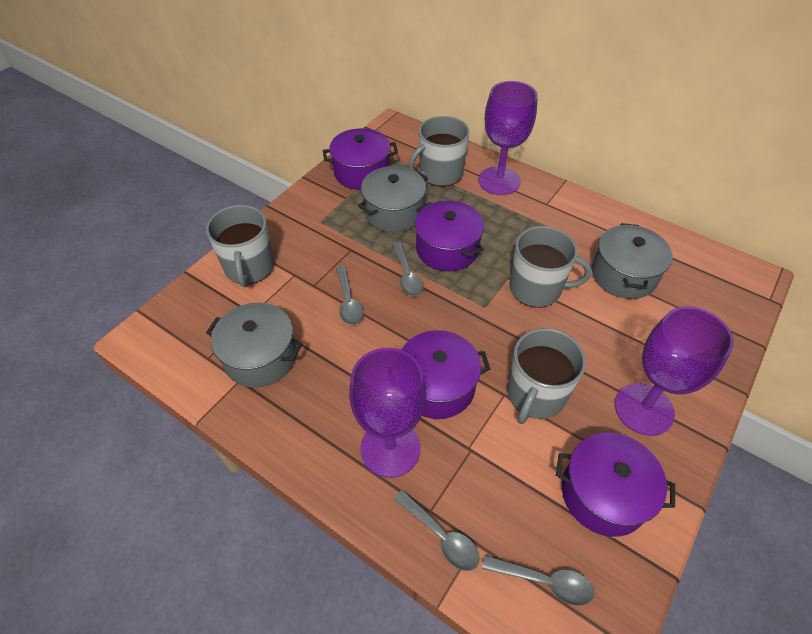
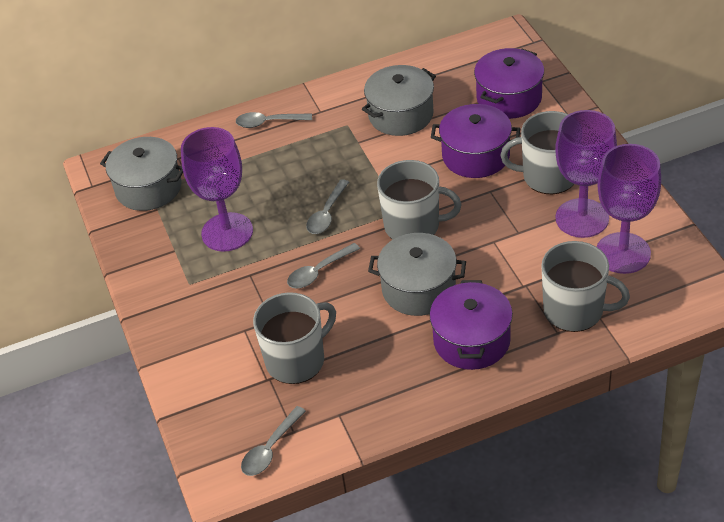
purple pot: [323,128,398,190] [402,330,490,419] [415,200,484,271] [556,432,675,537] = 4 -> [430,280,513,370] [431,104,520,178] [474,48,544,119] = 3

